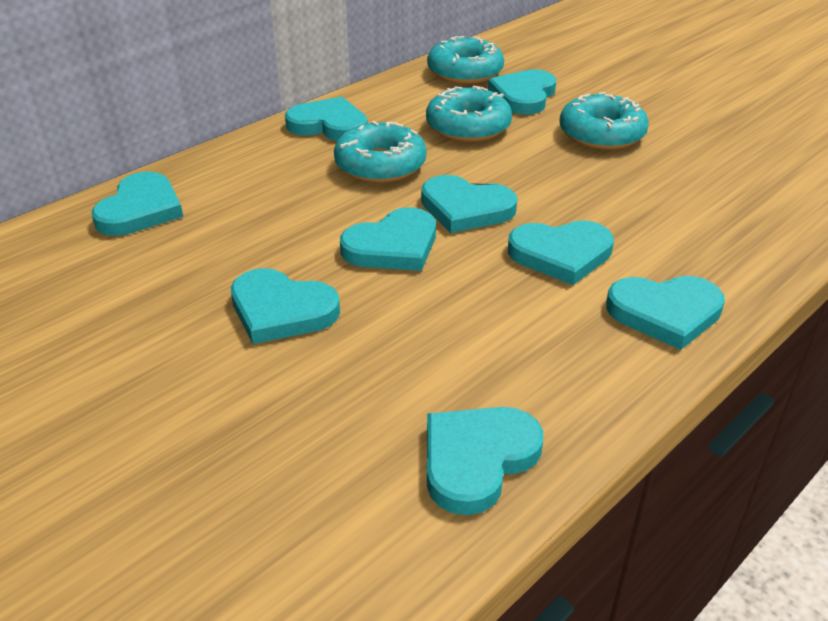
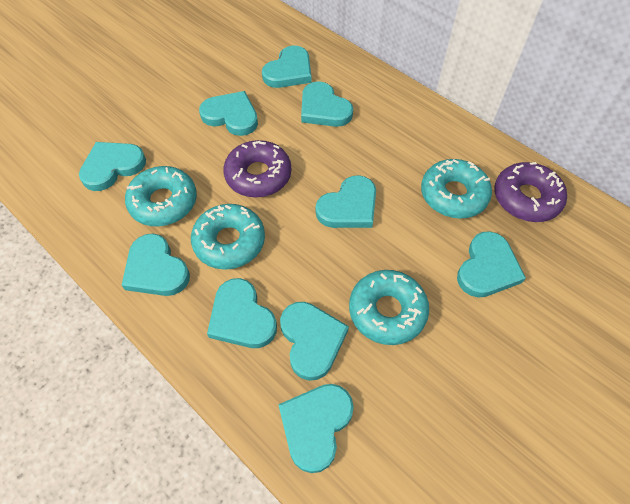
purple donut: none = 0 -> [223,140,291,197] [494,162,567,222] = 2
turquoise heart: [92,171,183,236] [231,268,340,344] [285,97,368,141] [340,208,436,271] [421,175,518,233] [427,407,543,515] [488,69,556,115] [508,220,614,285] [606,276,725,350] = 9 -> [79,142,146,191] [122,233,190,296] [199,91,258,136] [207,278,277,348] [262,46,311,88] [278,384,354,473] [280,302,349,381] [301,81,353,127] [316,175,376,228] [457,231,526,298] = 10

